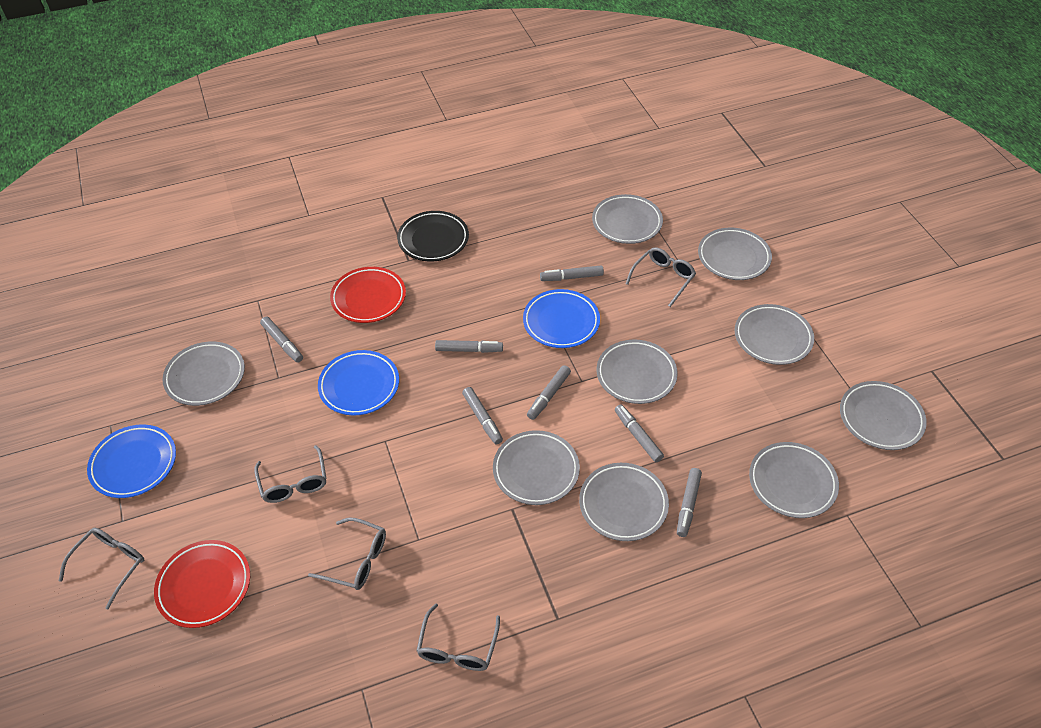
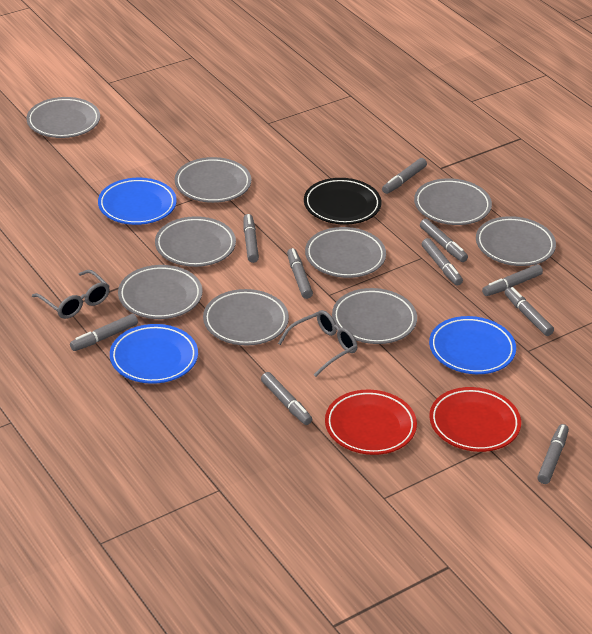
grey glasses: [59,528,144,609] [254,445,326,503] [308,518,386,590] [416,603,500,671] [626,247,696,307] = 5 -> [32,270,110,319] [278,310,357,377] = 2
grey marker: [260,317,303,363] [435,340,503,353] [462,387,503,444] [527,365,571,420] [540,266,604,281] [615,404,664,462] [677,468,702,537] = 7 -> [70,314,138,351] [243,214,259,263] [261,372,312,425] [287,248,313,299] [382,158,427,194] [420,219,468,262] [422,238,463,286] [482,264,543,296] [504,287,554,336] [537,424,569,484] = 10

